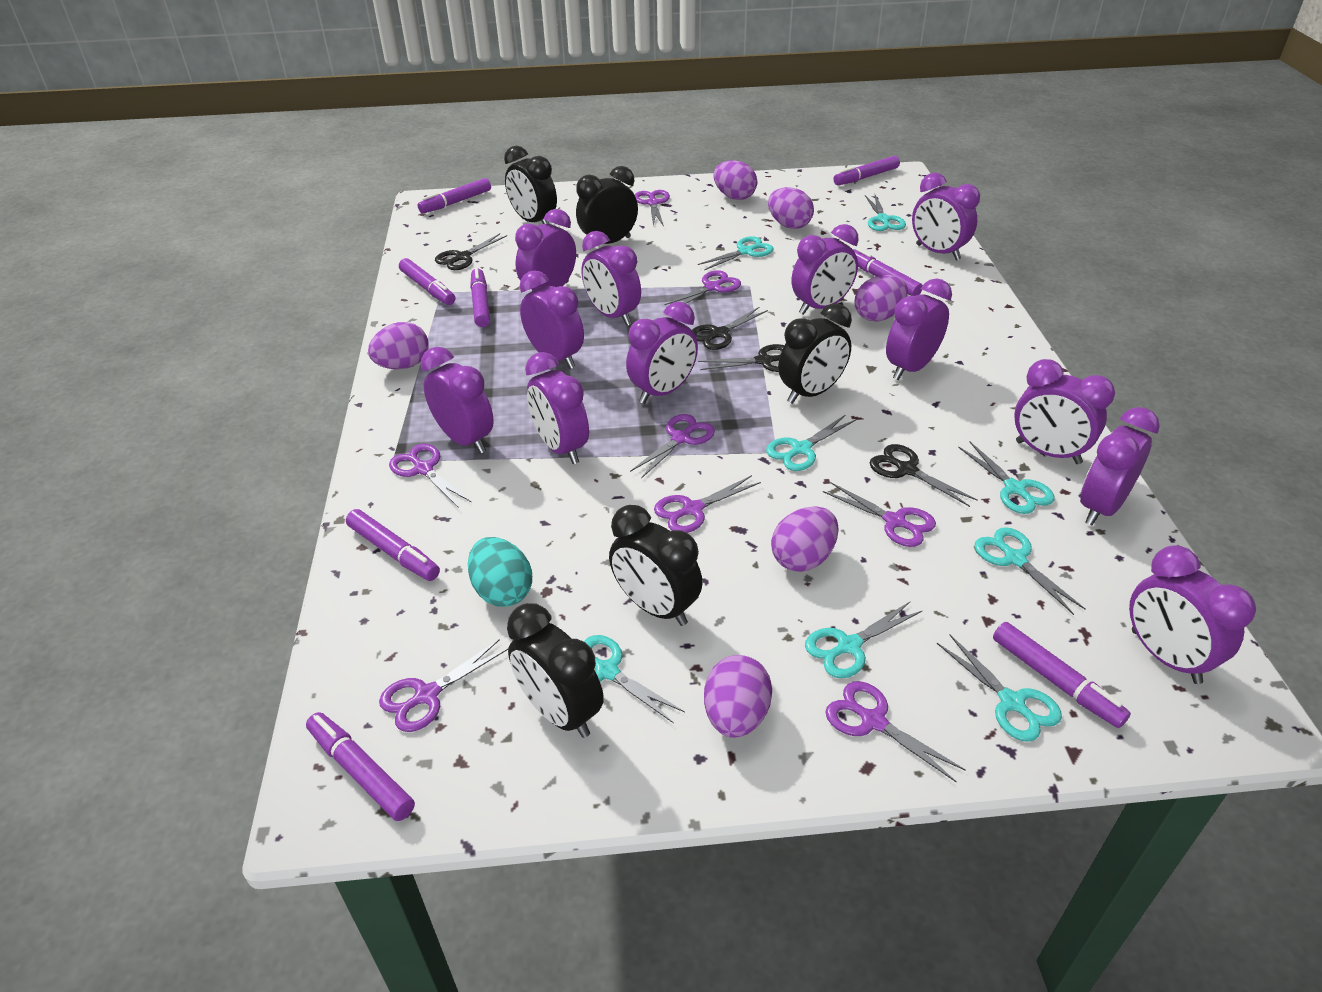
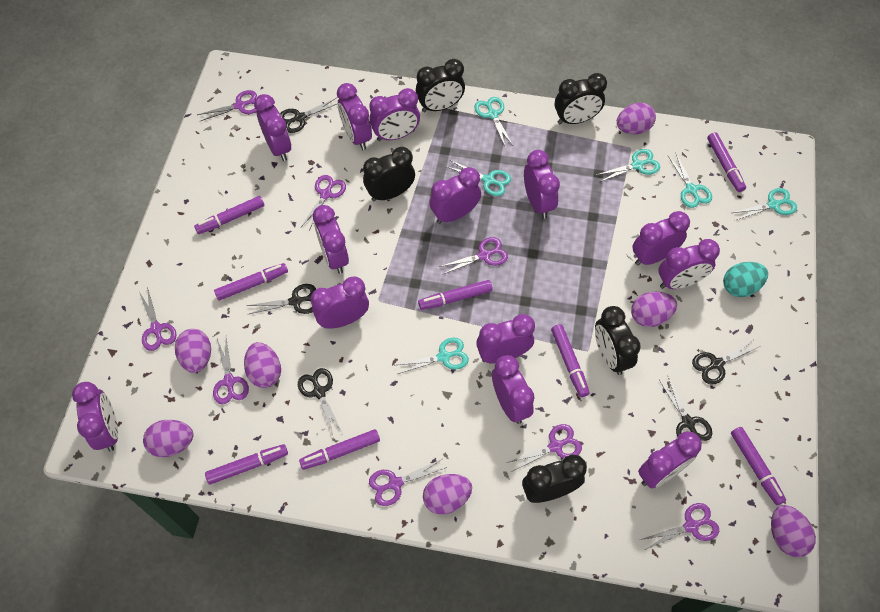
black scissors: [435,233,507,270] [692,306,768,350] [698,344,784,372] [869,444,978,507] = 4 -> [247,284,316,314] [280,98,338,133] [298,368,343,435] [659,377,712,441] [692,339,760,384] = 5
purple clock: [421,347,494,454] [515,209,576,291] [520,270,584,369] [525,352,589,464] [581,231,641,326] [626,301,698,404] [791,224,859,315] [886,278,952,380] [912,173,980,260] [1014,359,1115,464] [1080,407,1160,526] [1129,545,1256,684] = 12 -> [72,382,118,451] [254,94,291,161] [311,277,369,328] [313,205,349,274] [337,83,372,150] [369,88,420,141] [429,167,481,224] [476,314,535,364] [492,355,534,424] [524,150,560,219] [632,211,690,266] [638,432,702,488] [658,239,720,289] = 13
purple egg: [368,322,429,369] [704,655,772,738] [713,161,757,200] [768,187,814,229] [771,506,839,572] [854,275,908,322] = 6 -> [143,420,194,457] [175,329,211,373] [244,342,281,388] [423,474,472,515] [617,103,656,135] [631,292,677,327] [771,505,816,557] = 7
turquoise scissors: [584,635,685,723] [698,236,774,270] [766,414,856,471] [805,601,923,678] [865,195,906,231] [937,634,1062,742] [958,441,1055,514] [975,527,1085,615] = 8 -> [397,338,469,374] [447,160,511,196] [475,97,513,148] [596,149,660,182] [668,154,712,208] [732,188,797,220] = 6

